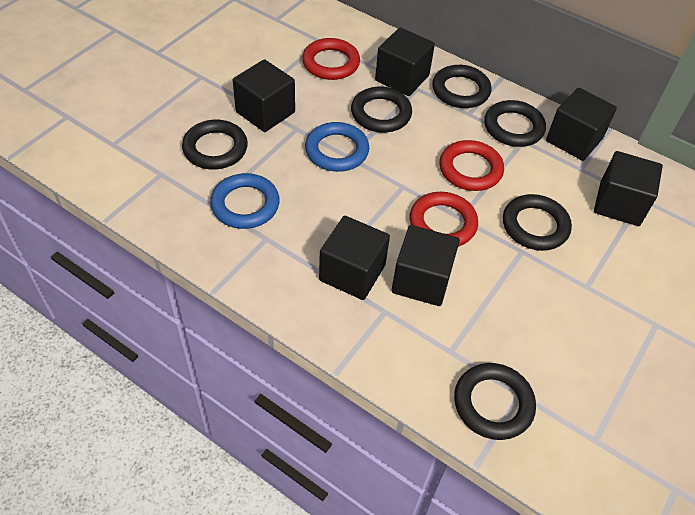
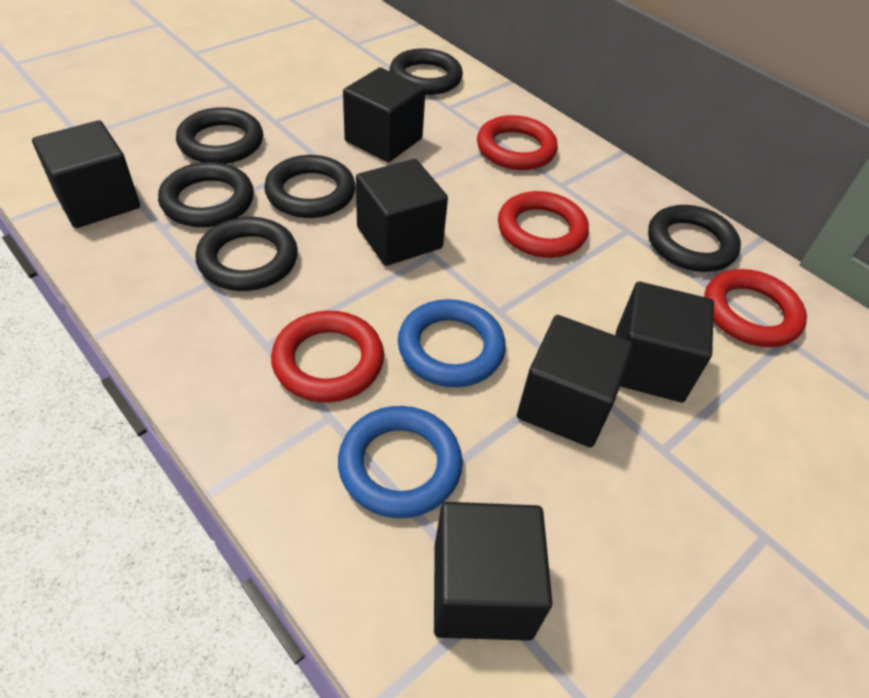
red ring: [302,38,360,80] [410,192,478,247] [439,140,504,191] = 3 -> [271,311,384,402] [477,115,558,170] [498,191,589,258] [704,269,807,347] = 4

